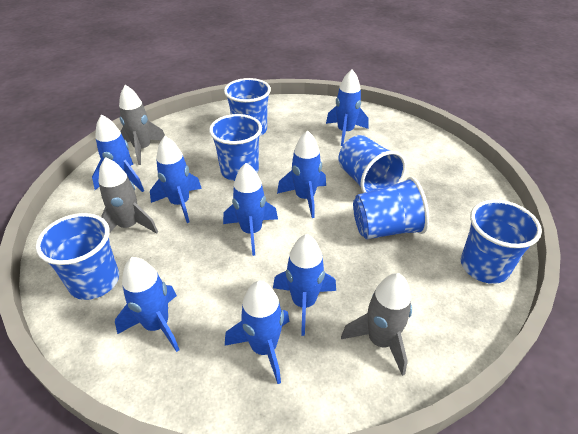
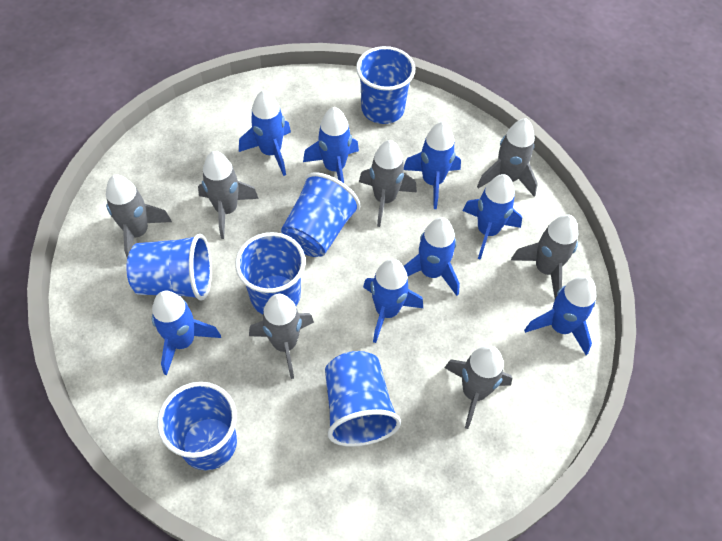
grey rocket: [98,157,158,234] [119,85,165,165] [341,273,412,376] = 3 -> [106,175,172,258] [198,151,259,239] [249,294,314,379] [359,140,417,227] [444,345,512,429] [477,118,538,196] [511,214,578,299] = 7

